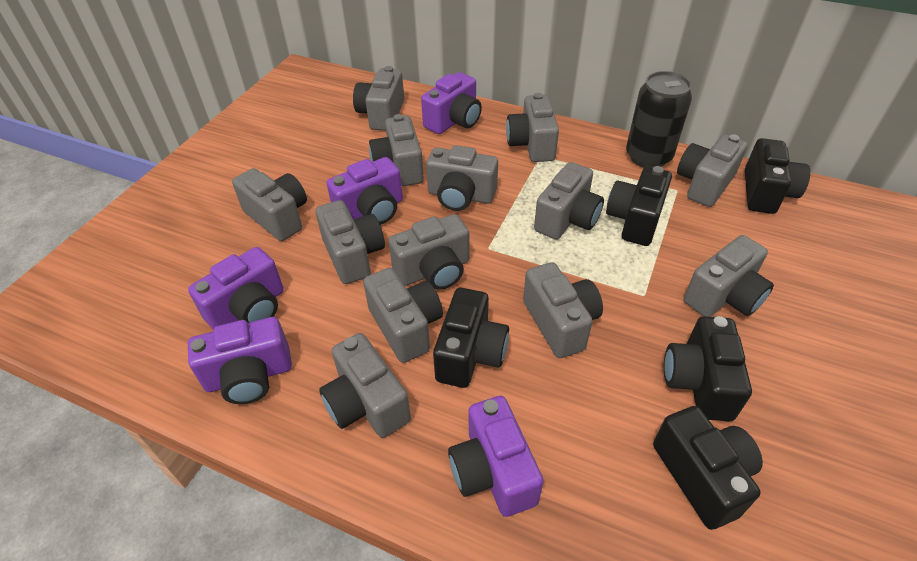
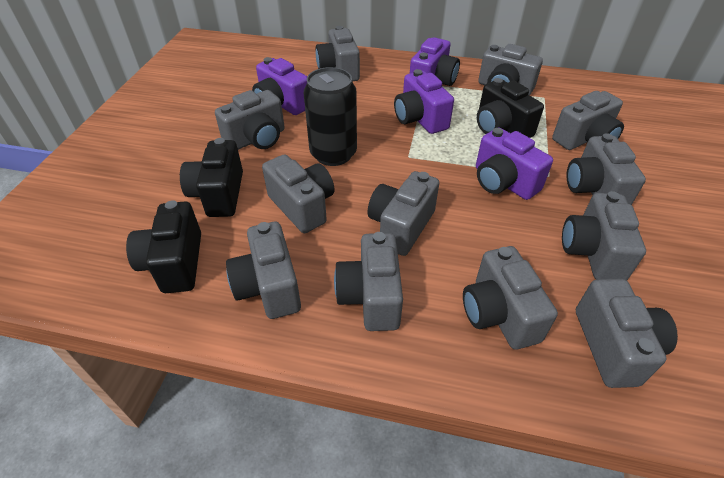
black camera: [433,288,509,388] [606,166,672,246] [653,406,763,530] [664,316,752,421] [745,138,810,214] = 5 -> [126,200,201,293] [180,138,243,217] [477,78,544,138] = 3
grey camera: [232,168,307,241] [315,200,385,284] [319,333,411,438] [353,66,404,131] [363,268,443,363] [369,114,424,186] [388,214,469,290] [426,145,498,211] [506,93,559,162] [523,262,603,358] [534,162,604,239] [677,134,748,207] [684,235,774,317] = 13 -> [215,90,285,150] [226,222,301,319] [262,154,335,233] [316,26,360,81] [334,232,403,331] [367,171,439,256] [463,246,558,350] [478,44,543,95] [552,91,624,150] [562,191,646,280] [566,133,646,205] [576,279,678,388] = 12
purple camera: [188,247,284,330] [188,317,292,404] [326,157,403,225] [421,72,482,134] [448,396,544,517] = 5 -> [252,57,307,115] [394,69,454,134] [410,37,460,86] [476,128,553,200] = 4

